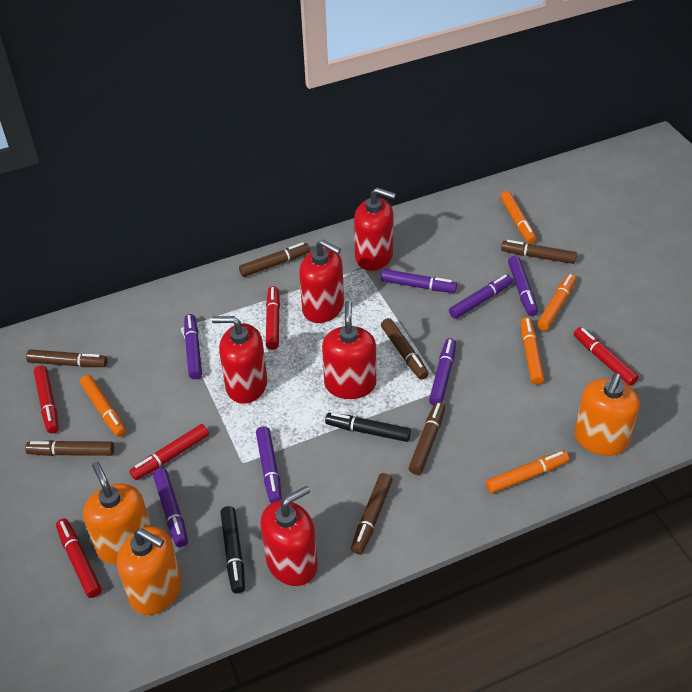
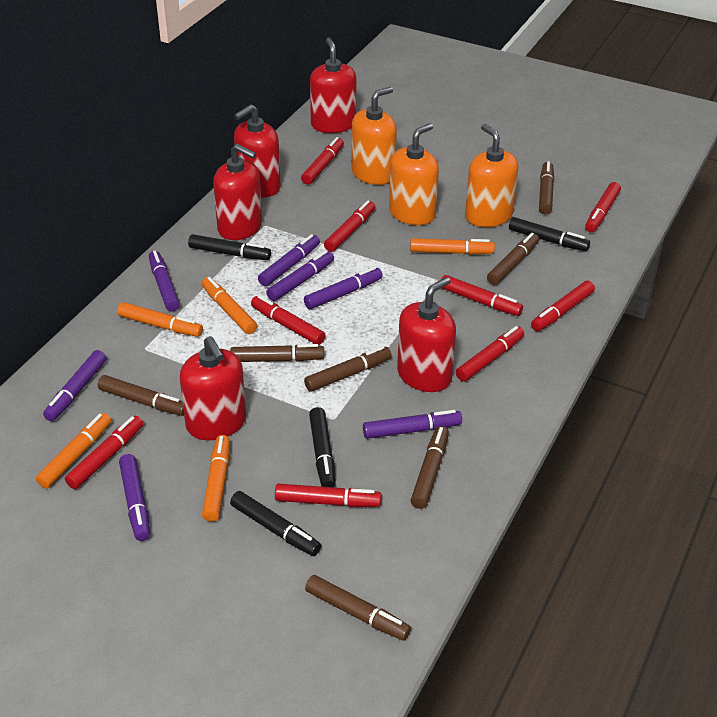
black marker: [220,506,245,593] [325,413,411,442] = 2 -> [188,234,271,260] [230,491,321,556] [309,407,336,487] [509,217,590,251] = 4
red marker: [34,365,59,433] [56,519,102,598] [129,424,209,480] [266,286,280,350] [574,327,639,386] = 5 -> [65,416,143,489] [251,295,325,345] [275,484,381,507] [301,137,344,185] [324,200,375,252] [442,275,523,316] [456,326,524,382] [531,281,595,331] [585,182,621,232] = 9

